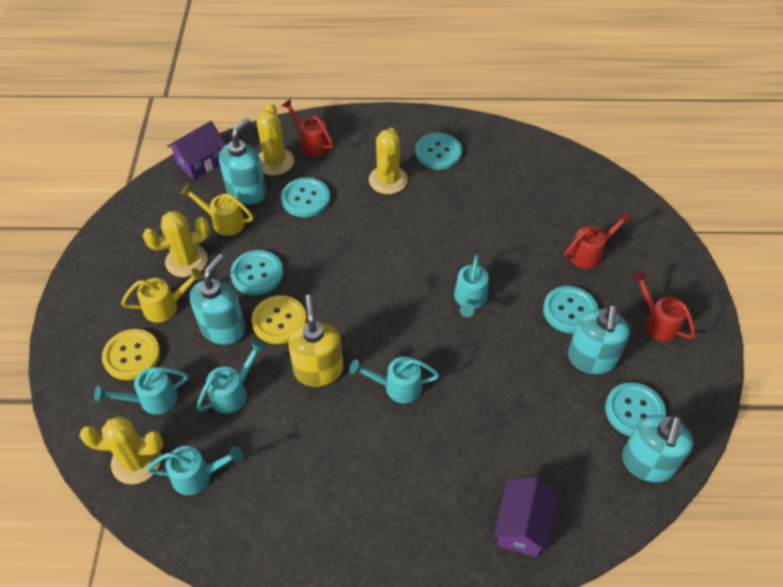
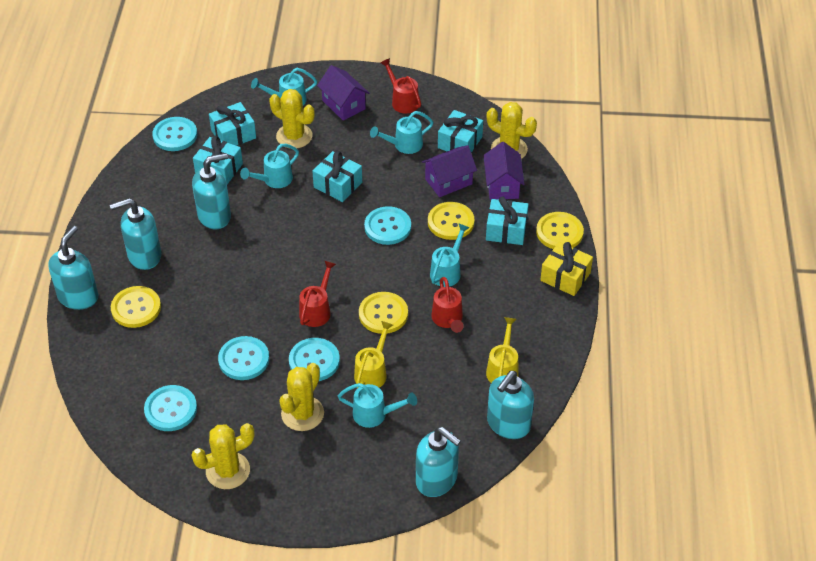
purple house: [167,121,226,180] [494,477,559,557] = 2 -> [317,65,369,121] [422,145,477,197] [483,142,525,200] = 3
turquoise gift: none = 0 -> [193,136,243,184] [209,102,256,146] [312,151,362,202] [438,110,483,153] [486,196,529,245] = 5
turquoise soap dispenser: [190,254,246,345] [219,118,266,205] [568,305,630,374] [622,415,693,482] = 4 -> [48,226,98,310] [110,198,161,270] [192,153,231,229] [416,427,461,497] [487,371,534,439] = 5
yellow button: [102,329,160,380] [251,295,306,344] = 2 -> [111,286,161,328] [359,292,408,334] [428,202,474,240] [536,212,584,249] = 4
yellow gift: none = 0 -> [540,242,593,296] = 1
yellow soap dispenser: [288,295,343,387] = 1 -> none = 0

